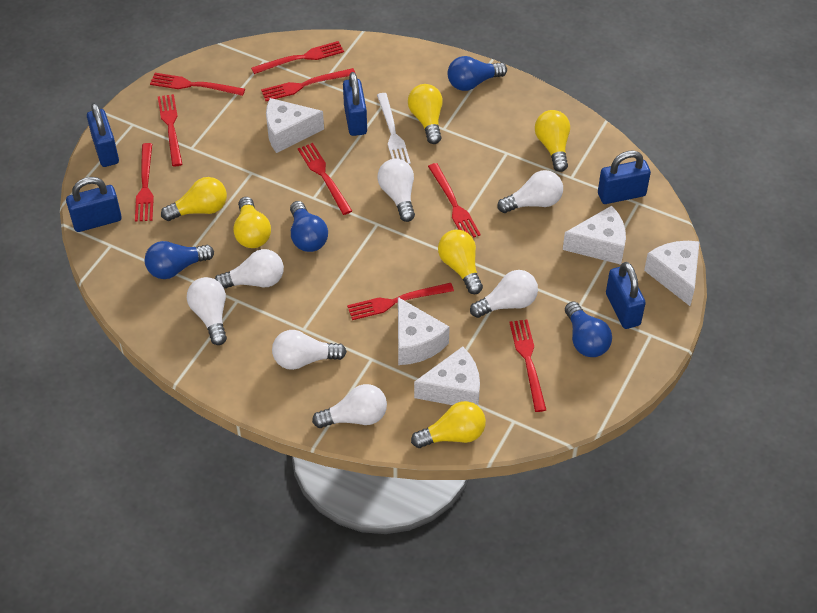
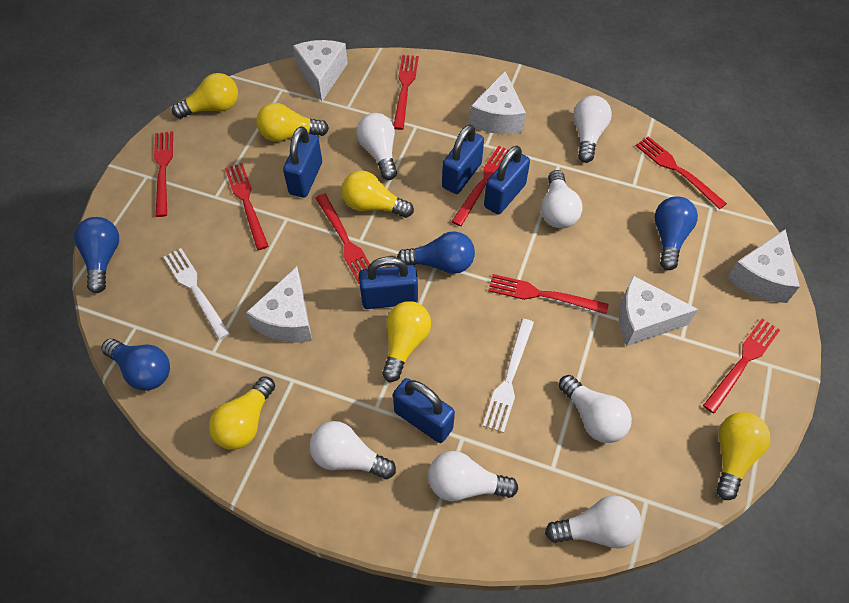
red fork: [135,143,154,222] [150,73,245,96] [158,94,182,167] [251,41,344,74] [261,68,355,101] [298,143,352,215] [347,283,454,320] [428,163,481,237] [509,319,546,412] = 9 -> [154,131,173,217] [225,163,269,250] [315,193,370,284] [393,55,419,130] [451,146,508,226] [488,274,608,314] [636,136,727,209] [703,319,780,414] = 8
white fork: [377,93,411,164] = 1 -> [164,248,230,340] [483,319,534,433] = 2

